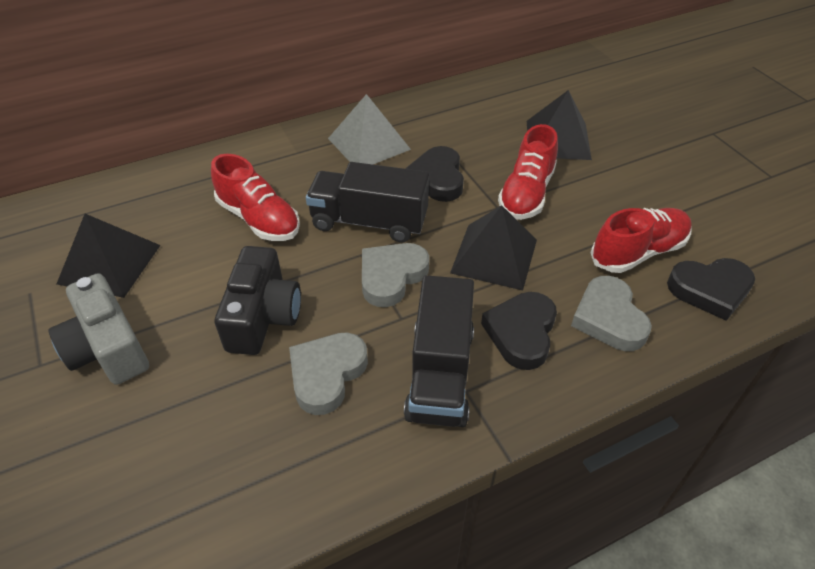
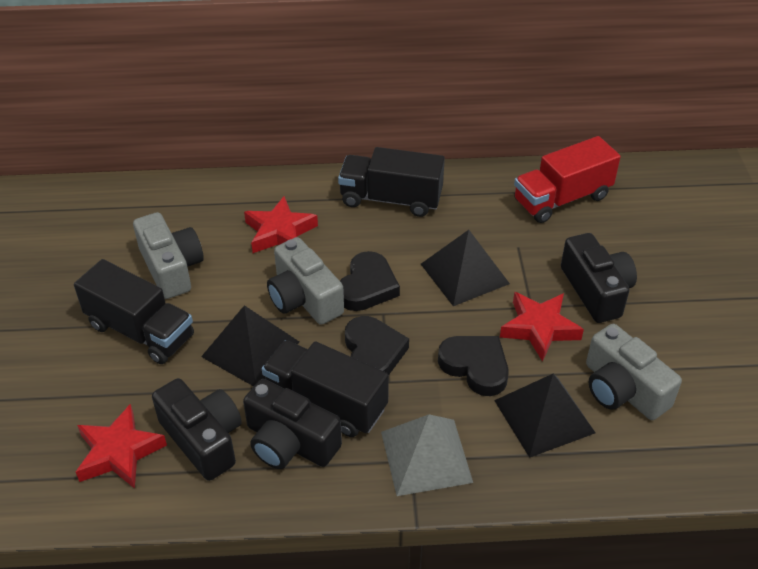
black camera: [215,246,301,355] = 1 -> [152,378,242,481] [243,379,342,469] [561,233,637,323] = 3
black truck: [306,162,429,242] [404,275,474,427] = 2 -> [74,259,194,364] [262,340,389,437] [338,147,445,217] = 3
grey camera: [49,273,149,385] = 1 -> [133,212,204,299] [267,237,344,325] [586,324,682,420] = 3
grey heart: [289,332,368,415] [362,243,429,307] [571,276,652,351] = 3 -> none = 0
red shoe: [211,154,300,241] [498,124,558,220] [591,208,692,273] = 3 -> none = 0
red star: none = 0 -> [76,404,167,489] [244,196,318,253] [500,292,584,362] = 3
red truck: none = 0 -> [514,136,621,223] = 1

